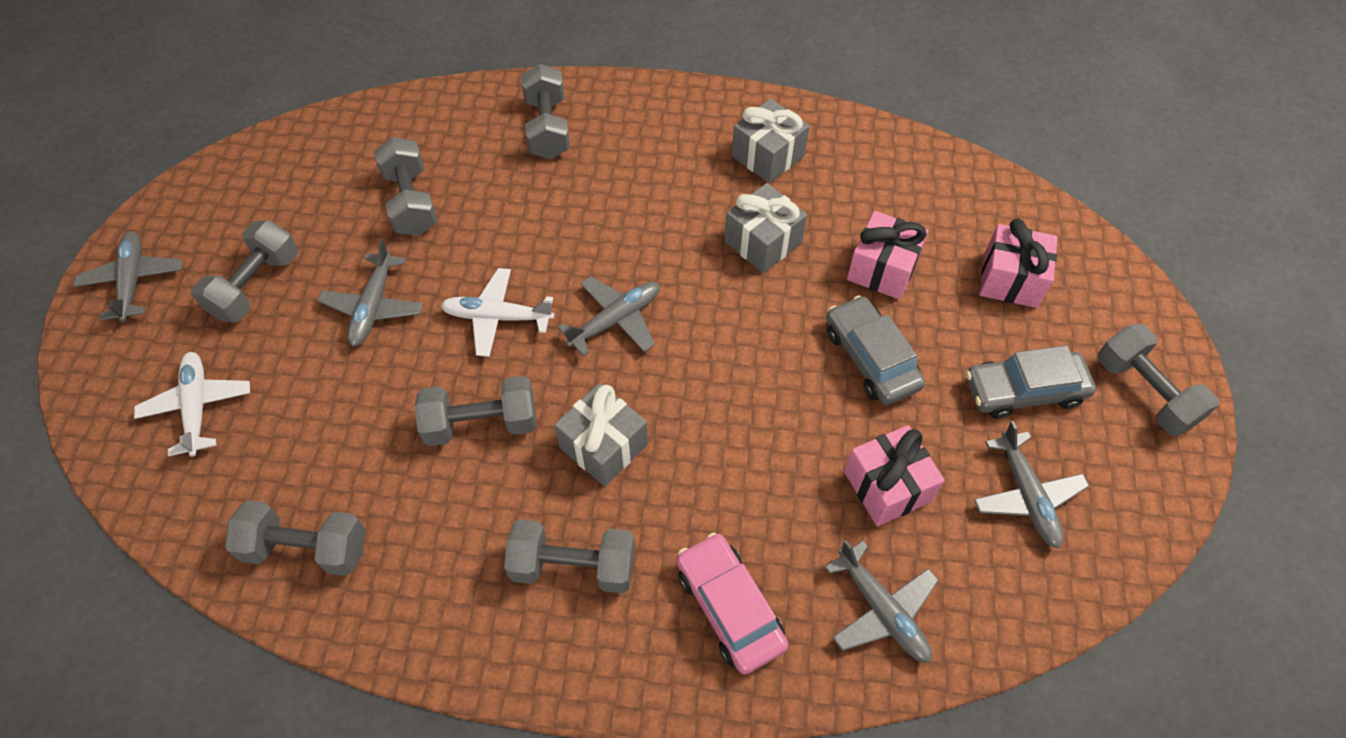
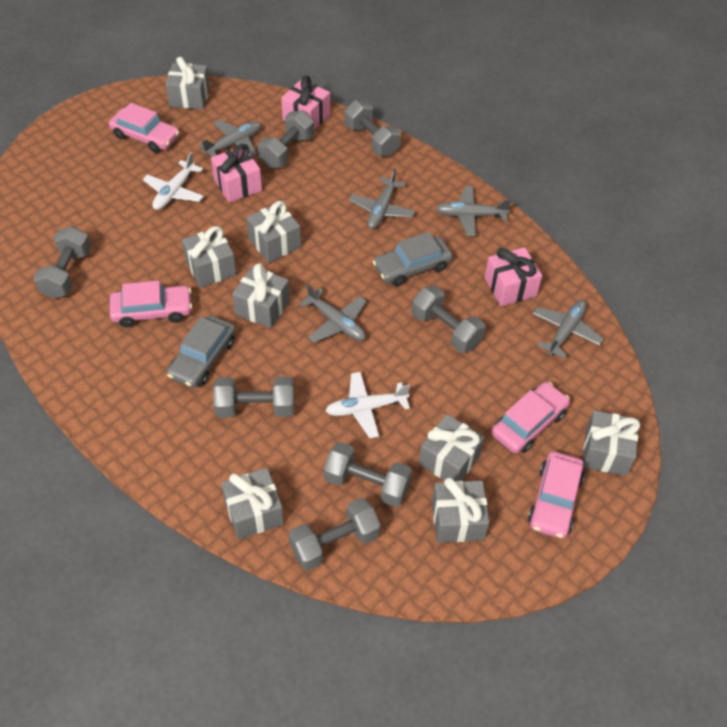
grey gift: [554,383,648,486] [725,183,807,273] [732,99,810,183] = 3 -> [165,57,210,110] [182,226,236,288] [221,468,284,540] [232,263,290,329] [247,201,301,263] [419,414,485,481] [432,478,489,543] [583,411,640,476] = 8
pink car: [677,533,788,674] = 1 -> [109,103,179,153] [110,280,192,328] [491,382,570,454] [528,451,584,539] = 4

